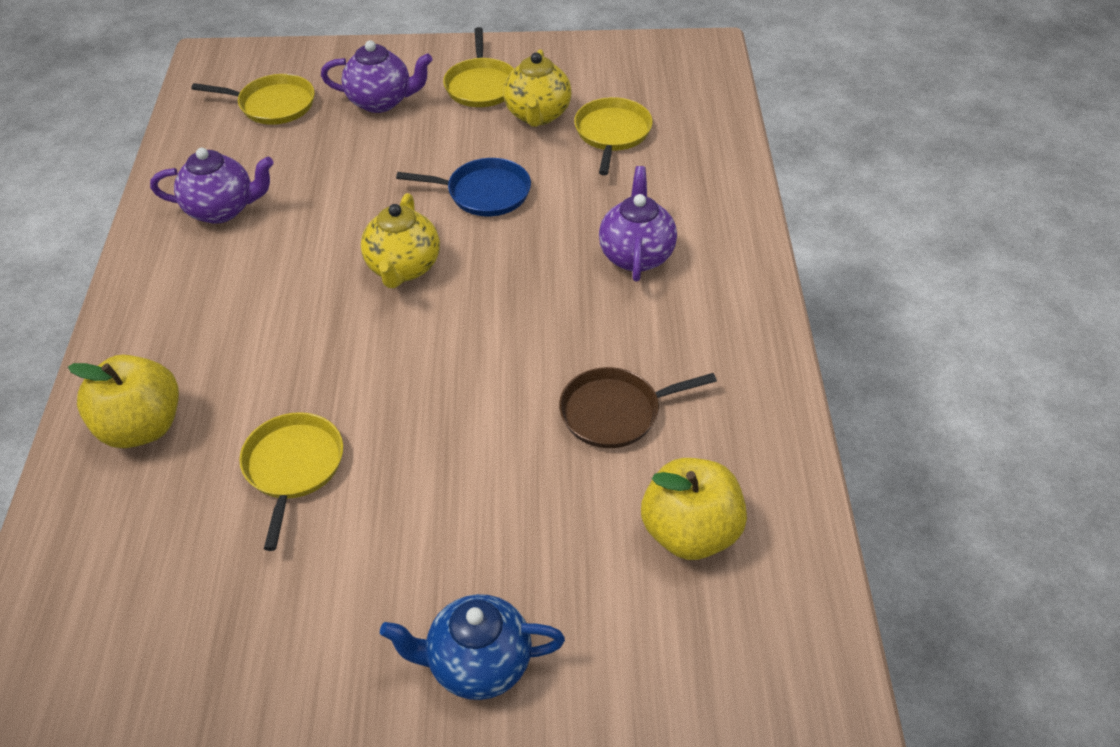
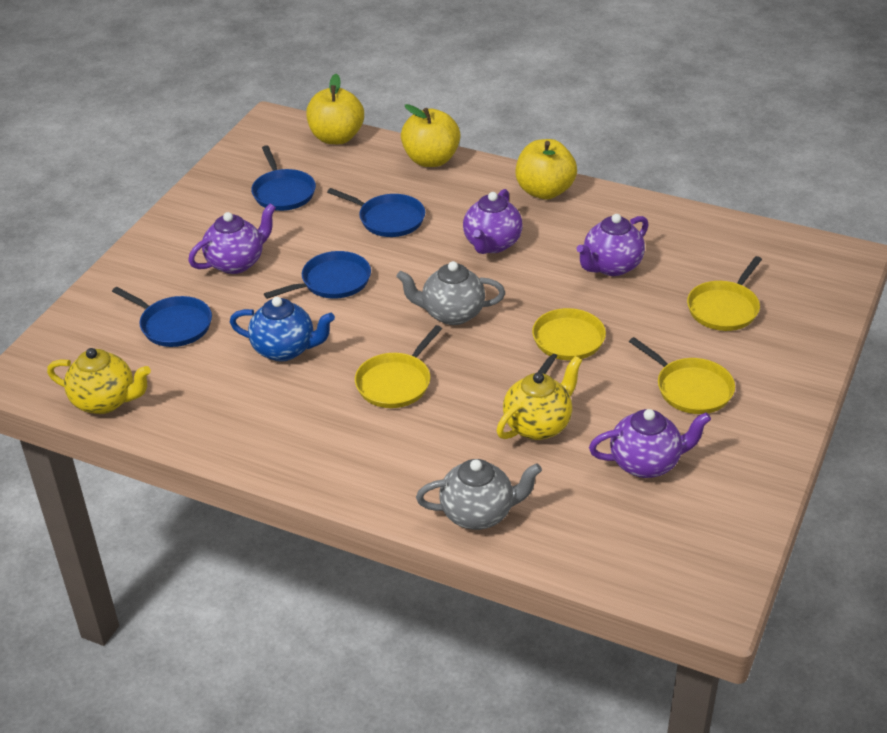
blue pan: [396,158,531,216] = 1 -> [112,287,212,347] [251,145,316,211] [264,251,371,299] [327,188,425,237] = 4
brown pan: [559,367,717,448] = 1 -> none = 0
grey teapot: none = 0 -> [397,261,505,325] [416,459,542,530] = 2
purple teapot: [150,148,274,224] [321,40,432,113] [599,166,677,281] = 3 -> [188,203,276,274] [463,189,523,254] [577,214,648,276] [589,409,711,478] = 4
yellow apple: [68,355,179,448] [641,458,747,560] = 2 -> [306,74,364,144] [401,104,461,167] [516,139,577,199] = 3

